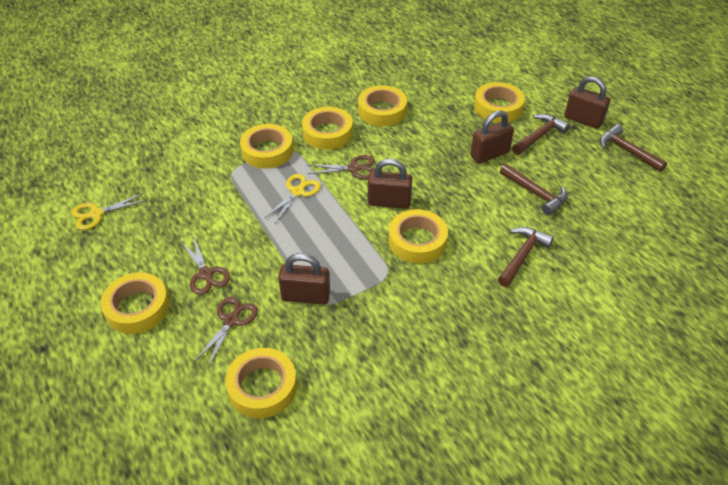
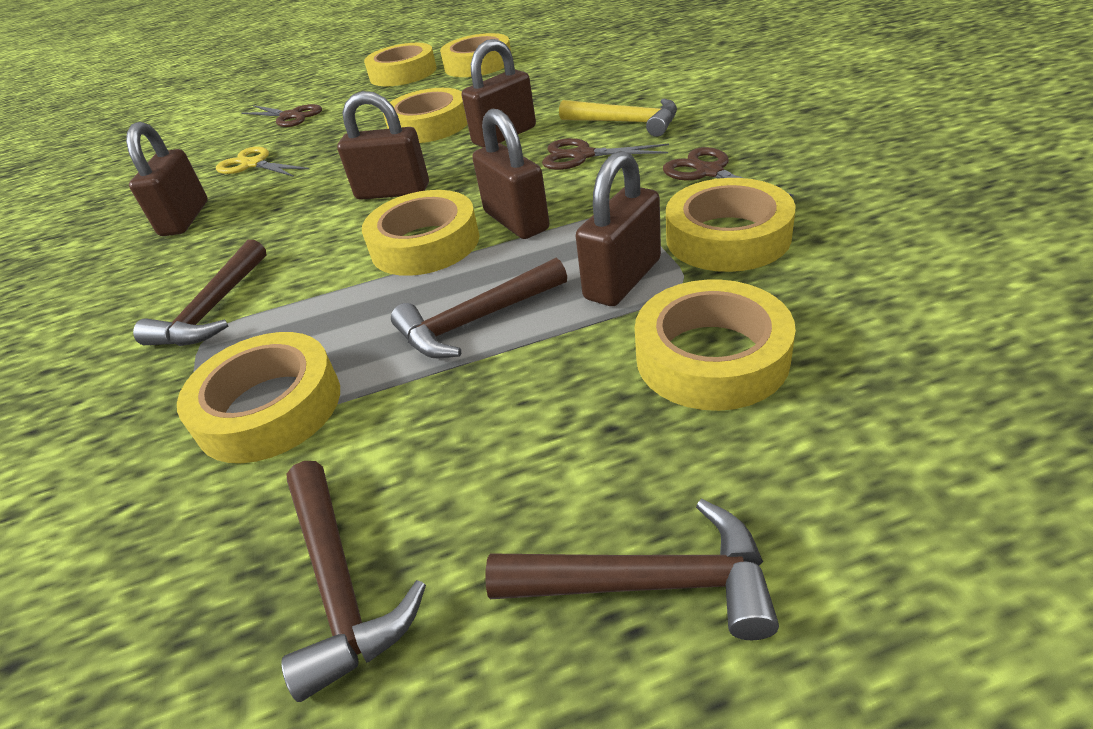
brown padlock: [278,253,330,305] [368,159,412,209] [470,110,514,164] [564,76,610,129] = 4 -> [126,122,208,236] [337,91,429,200] [462,39,536,147] [472,109,550,239] [576,151,661,306] = 5
yellow hammer: none = 0 -> [559,99,677,137] = 1
yellow scissors: [71,193,147,230] [264,174,321,223] = 2 -> [216,147,309,177] = 1

